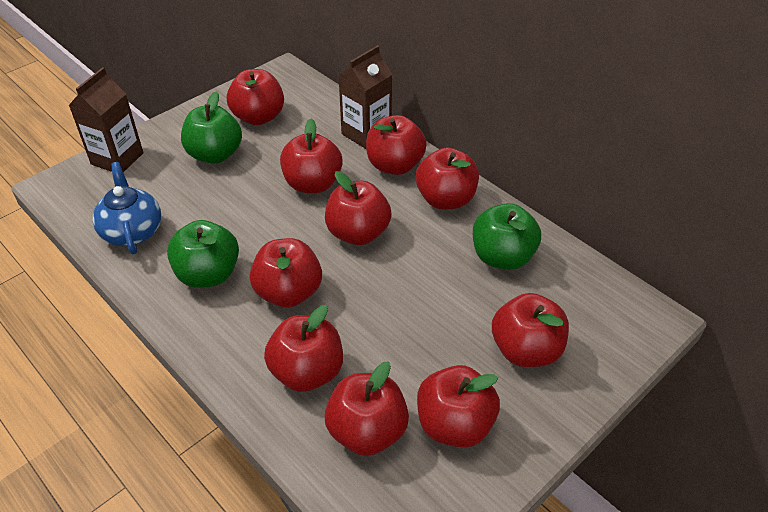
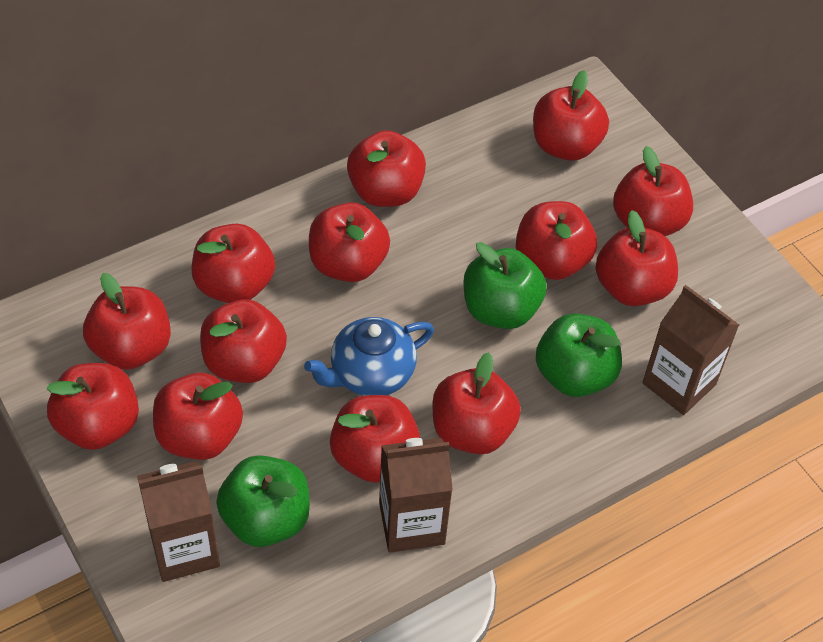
brown carton: [69,67,143,172] [338,45,393,149] = 2 -> [137,461,220,582] [379,438,453,552] [643,285,739,415] = 3
red apple: [227,69,284,125] [250,238,322,308] [264,305,343,392] [280,119,343,193] [325,171,392,245] [325,361,409,456] [366,115,427,175] [416,148,479,209] [417,365,500,448] [492,293,569,367] = 10 -> [47,363,139,450] [83,273,171,370] [153,373,243,460] [192,224,275,303] [200,299,287,383] [309,202,390,282] [330,395,420,483] [347,130,426,207] [433,352,521,454] [516,201,597,280] [533,70,609,161] [595,210,678,306] [613,146,693,236] = 13

